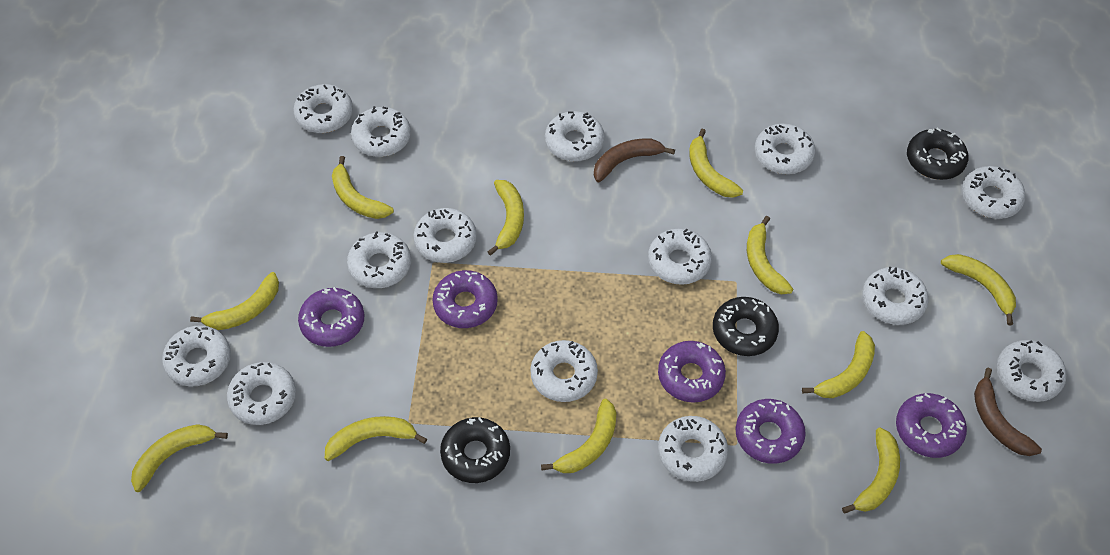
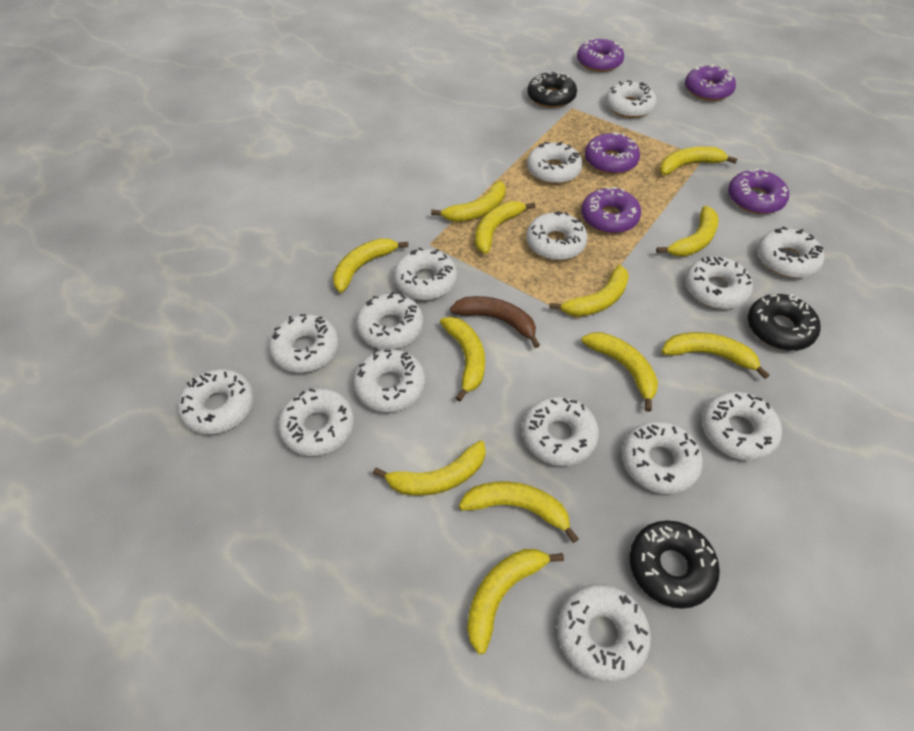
brown banana: [594,139,675,182] [974,368,1042,456] = 2 -> [450,296,540,348] = 1
white donut: [162,325,231,387] [227,362,296,425] [293,84,353,133] [347,231,411,288] [351,106,411,157] [413,208,477,263] [530,340,598,402] [545,111,604,161] [648,228,712,285] [658,416,728,482] [755,124,815,174] [862,267,929,325] [962,166,1026,219] [997,340,1067,402] = 14 -> [178,369,254,434] [269,314,339,373] [278,388,354,456] [353,349,425,412] [356,292,423,350] [394,248,457,300] [522,396,599,466] [526,211,588,260] [527,141,583,184] [557,584,651,682] [605,80,657,118] [622,421,703,494] [685,257,753,309] [702,391,782,461] [757,227,824,278] = 15
yellow banana: [131,424,228,492] [190,272,279,330] [325,416,427,461] [332,156,394,219] [487,180,524,256] [541,399,616,473] [689,129,743,198] [747,216,793,294] [802,331,875,398] [842,428,900,513] [941,254,1016,325] = 11 -> [333,238,408,293] [373,440,486,496] [431,181,506,222] [440,317,485,401] [459,481,579,543] [467,549,564,654] [475,201,535,254] [549,265,629,317] [582,332,658,412] [656,206,719,257] [660,146,737,175] [661,332,769,379] = 12

